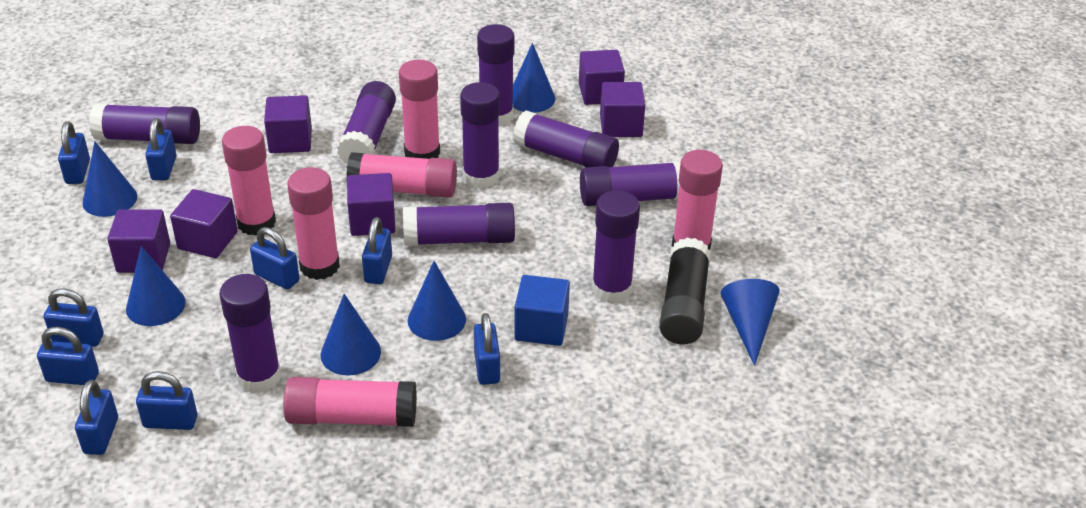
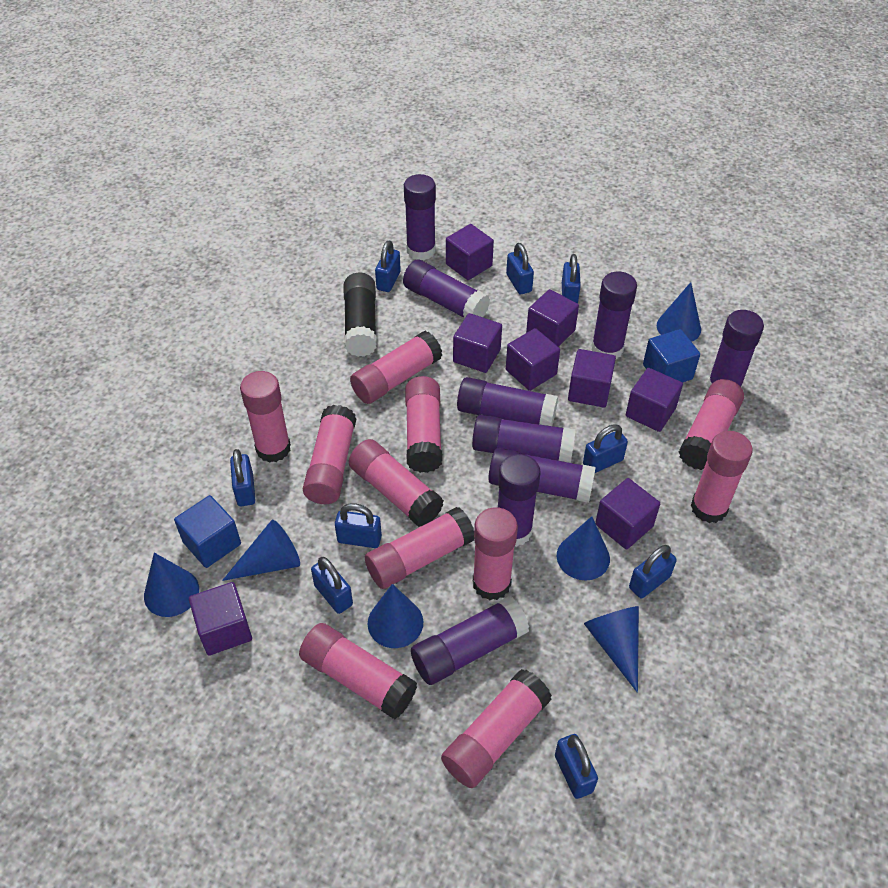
blue cube: [514,275,570,346] = 1 -> [174,495,241,568] [643,329,700,383] = 2
pink glue stick: [222,126,276,235] [283,377,417,427] [287,167,340,280] [346,152,457,198] [399,59,440,159] [672,150,723,250] = 6 -> [240,371,291,463] [299,623,417,719] [303,405,356,504] [349,439,444,527] [350,331,442,404] [365,507,474,589] [405,376,442,473] [441,669,552,788] [473,507,518,600] [679,379,744,470] [691,431,753,523] = 11
purple cube: [108,209,170,273] [170,189,238,258] [264,95,312,153] [347,173,396,236] [579,50,625,105] [600,82,645,137] = 6 -> [189,582,252,656] [446,224,494,280] [453,313,502,373] [506,328,560,391] [526,289,579,347] [568,349,616,408] [595,478,660,550] [625,368,683,432] = 8

